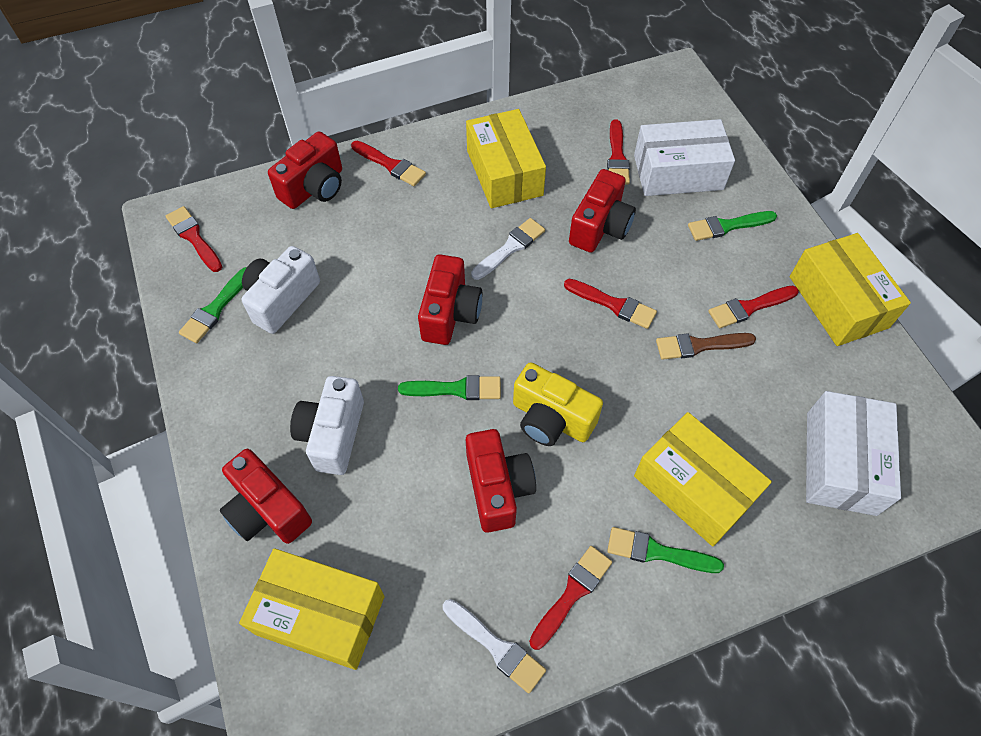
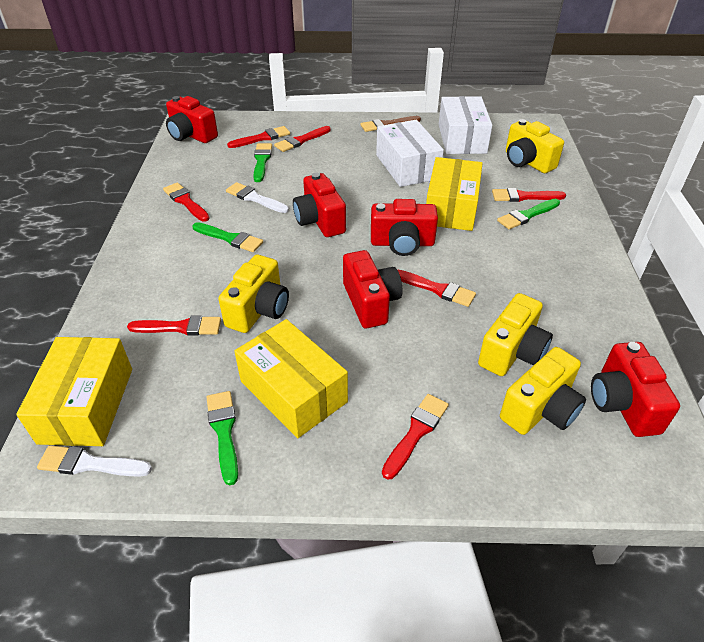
red brush: [166,206,222,272] [351,141,426,186] [529,546,612,650] [564,279,657,329] [607,120,630,185] [708,286,799,328] = 6 -> [127,316,221,336] [163,183,210,222] [227,126,290,148] [274,126,331,152] [382,394,449,480] [398,270,476,307] [492,188,566,202] = 7
white camera: [241,246,320,334] [290,376,364,475] = 2 -> none = 0
yellow box: [239,548,385,670] [466,109,546,208] [634,412,772,547] [790,233,911,346] = 4 -> [16,337,132,446] [234,319,348,438] [426,157,483,231] = 3
yellow camera: [513,362,603,446] = 1 -> [219,255,289,333] [478,293,553,376] [500,347,586,435] [506,119,564,173] = 4

